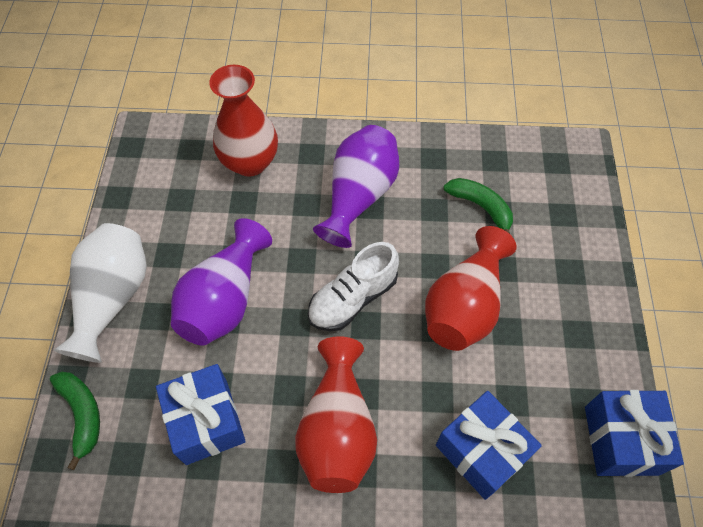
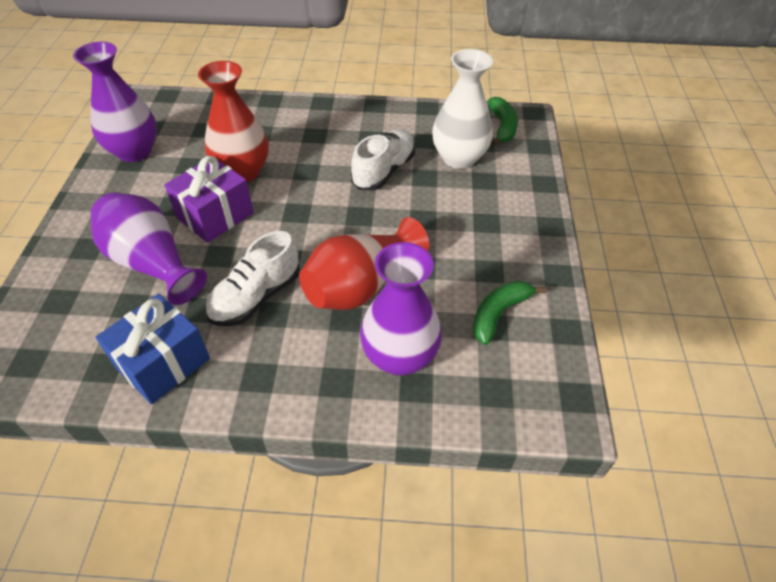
blue gift: [156,364,246,465] [436,391,542,500] [585,390,684,477] = 3 -> [96,294,210,404] = 1
purple gift: none = 0 -> [164,156,253,243] = 1
purple vase: [171,218,272,345] [313,125,399,248] = 2 -> [73,42,157,162] [91,192,207,305] [360,242,442,376] = 3
red vase: [209,65,278,177] [295,336,377,493] [425,226,517,351] = 3 -> [198,61,269,182] [299,217,429,310] = 2
white shoe: [308,242,399,331] = 1 -> [205,231,300,326] [351,129,415,191] = 2

